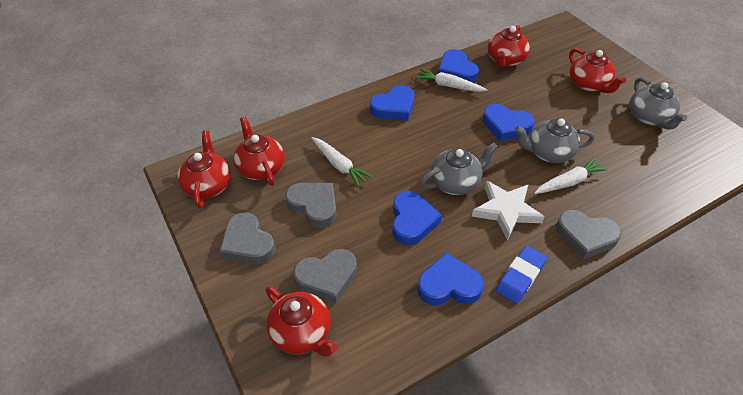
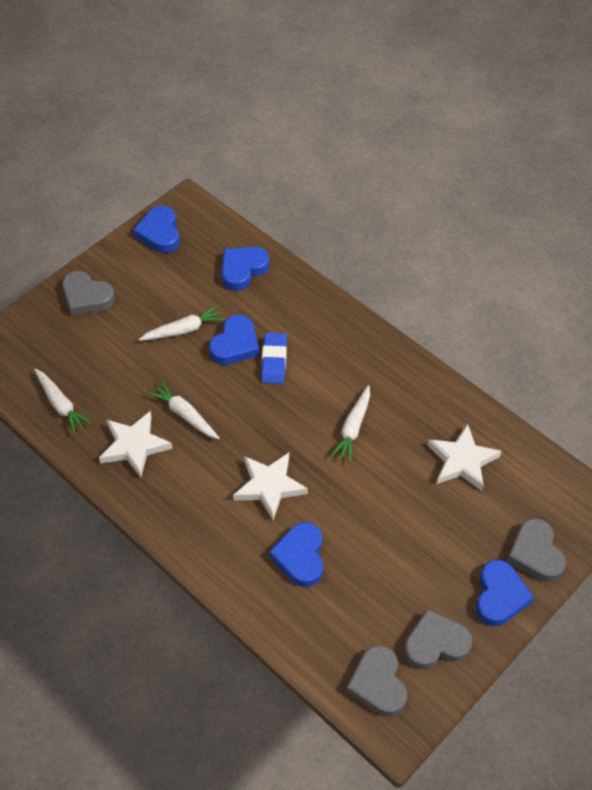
grey teapot: [420,143,498,195] [515,119,595,163] [630,77,687,130] = 3 -> none = 0
red teapot: [177,131,231,208] [234,117,285,186] [265,286,337,357] [488,25,530,67] [569,48,626,93] = 5 -> none = 0
white carrot: [311,137,373,187] [415,69,488,92] [534,157,608,194] = 3 -> [34,369,92,434] [139,305,225,341] [146,380,219,439] [330,385,370,463] = 4
white star: [472,180,544,240] = 1 -> [99,411,172,478] [233,453,308,520] [428,424,502,491] = 3

